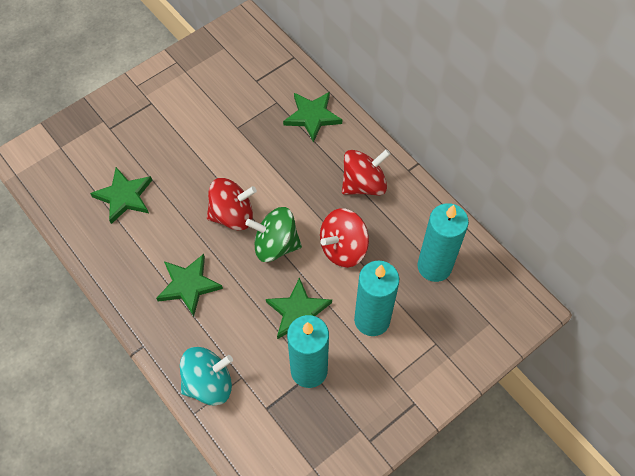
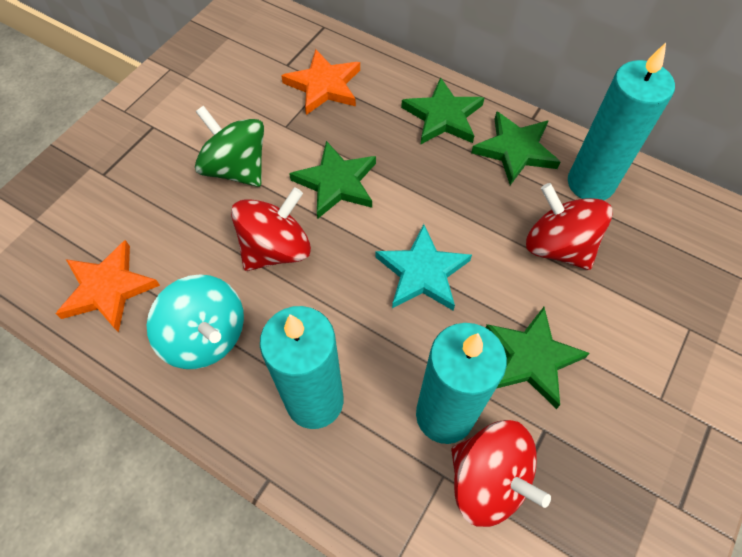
orange star: none = 0 -> [56,240,160,333] [281,49,360,115] = 2
turquoise star: none = 0 -> [375,224,472,310] = 1

